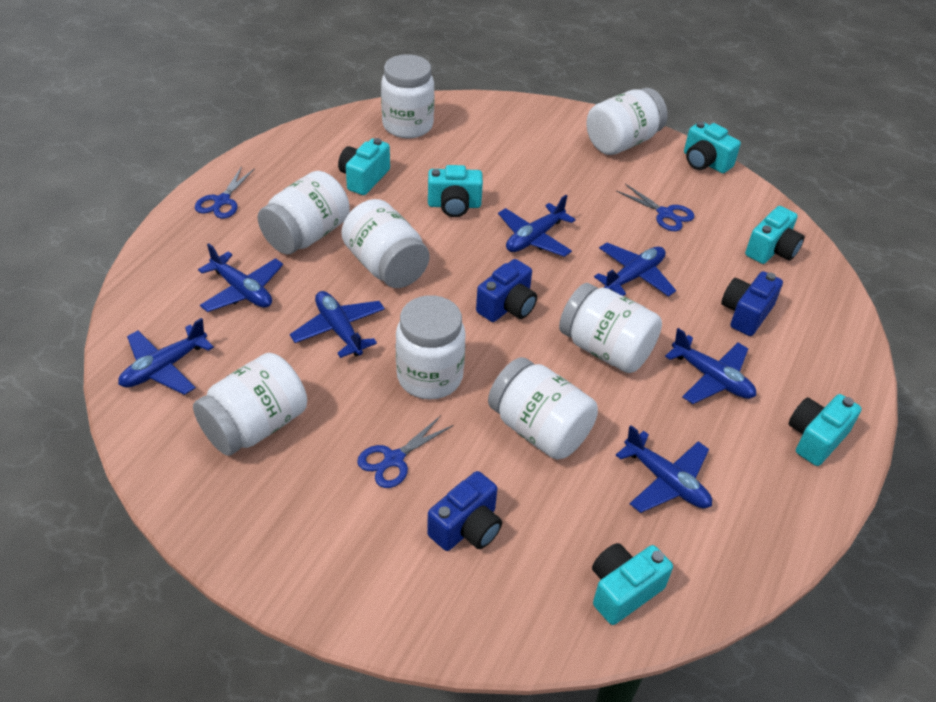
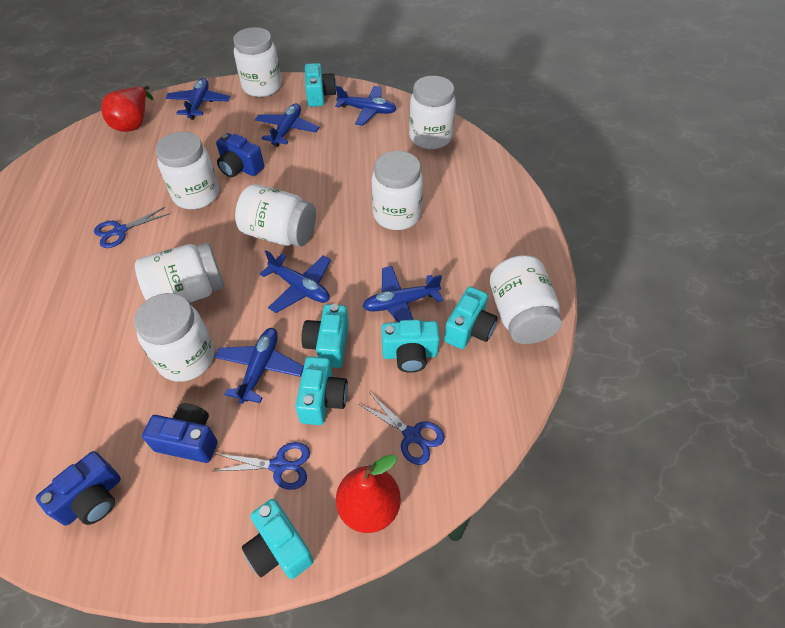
blue plane: [118,318,214,395] [198,243,283,312] [290,291,385,358] [498,195,576,257] [594,243,676,297] [616,425,712,513] [665,328,756,404] = 7 -> [166,78,230,120] [215,328,304,404] [255,103,320,147] [260,250,331,313] [335,86,396,126] [362,266,443,322] = 6
red pear: none = 0 -> [101,86,153,132] [336,454,401,533] = 2

